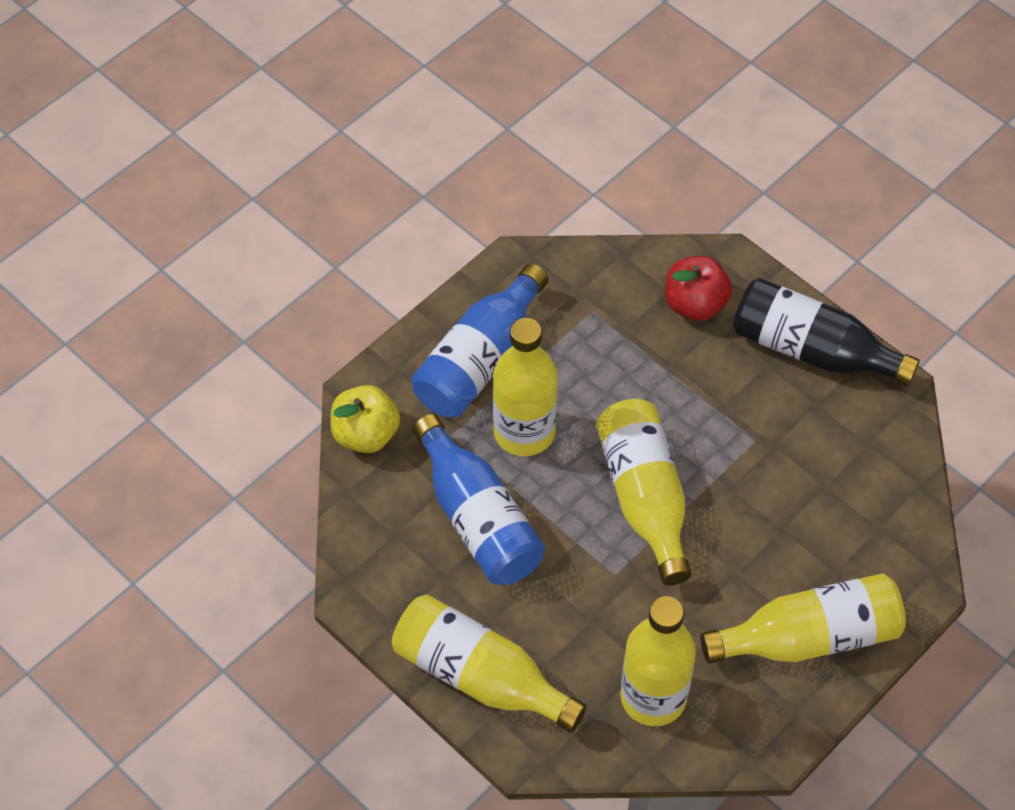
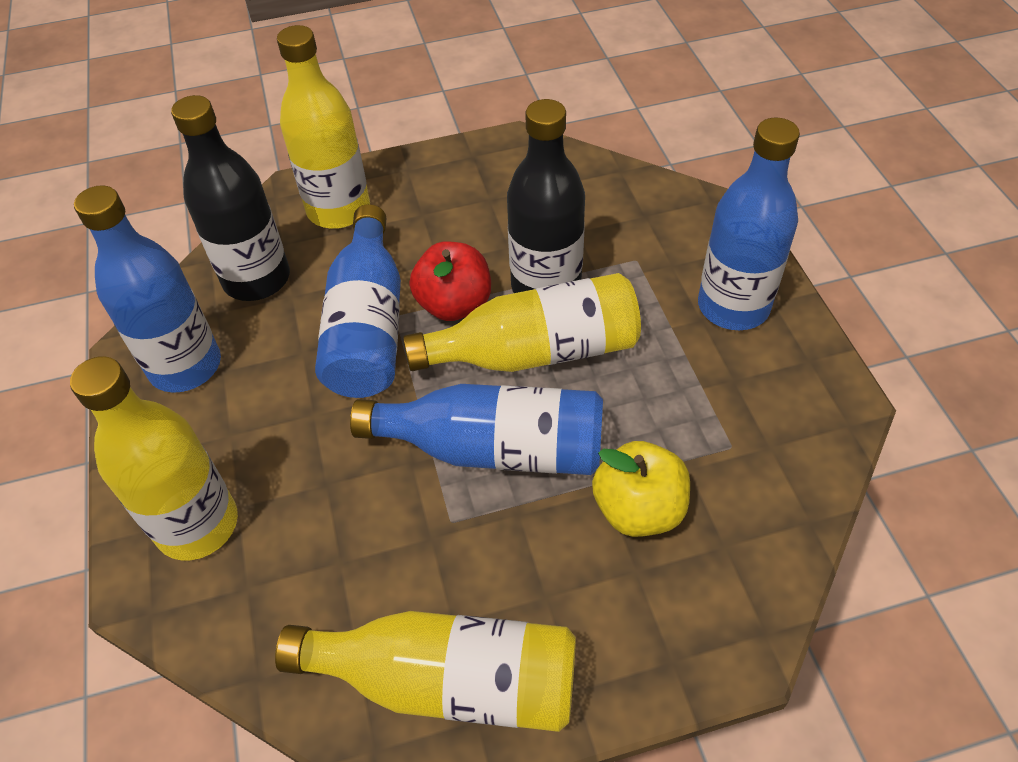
black bottle: [733,278,920,386] = 1 -> [171,95,290,301] [507,99,585,293] = 2
blue bottle: [412,263,548,417] [412,414,545,585] = 2 -> [74,185,221,393] [315,204,401,398] [350,384,603,475] [698,118,800,330] = 4
yellow bottle: [392,594,587,733] [493,318,558,456] [596,399,692,585] [620,596,696,726] [700,574,906,664] = 5 -> [70,356,238,561] [275,611,576,732] [277,25,370,229] [403,273,641,372] = 4

